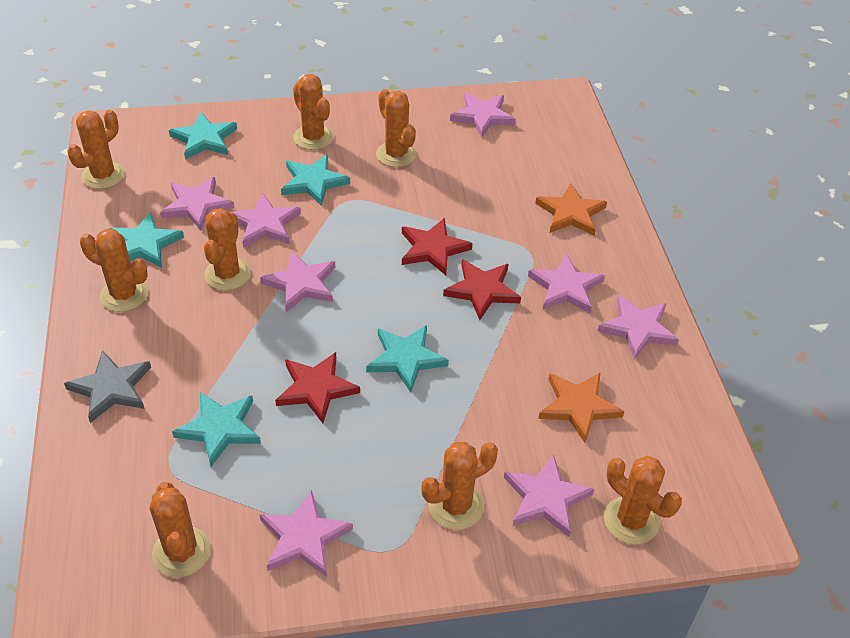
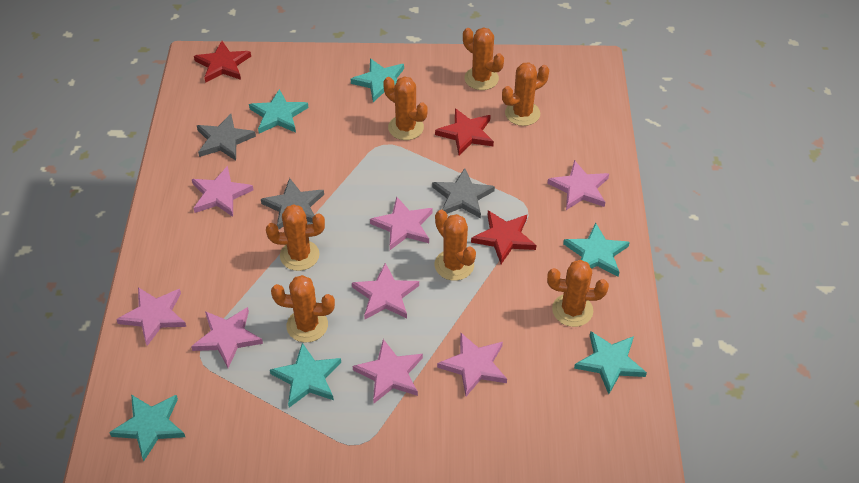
grey star: [64,350,151,423] = 1 -> [196,114,256,161] [261,178,324,230] [432,168,495,218] = 3
orange cactus: [67,110,125,189] [80,229,148,312] [150,482,211,577] [204,208,251,291] [293,74,334,150] [376,89,417,167] [421,441,498,530] [604,456,682,545] = 8 -> [266,204,325,271] [271,275,335,343] [383,76,428,140] [435,210,476,281] [463,27,504,90] [502,62,549,126] [547,260,609,327] = 7
orange star: [535,183,607,235] [538,372,624,443] = 2 -> none = 0
turquoise star: [109,212,184,268] [169,112,237,160] [172,392,261,467] [281,154,350,206] [366,325,449,392] = 5 -> [109,394,185,461] [249,89,308,133] [270,343,341,408] [351,58,404,102] [563,223,630,277] [574,331,647,394] = 6

